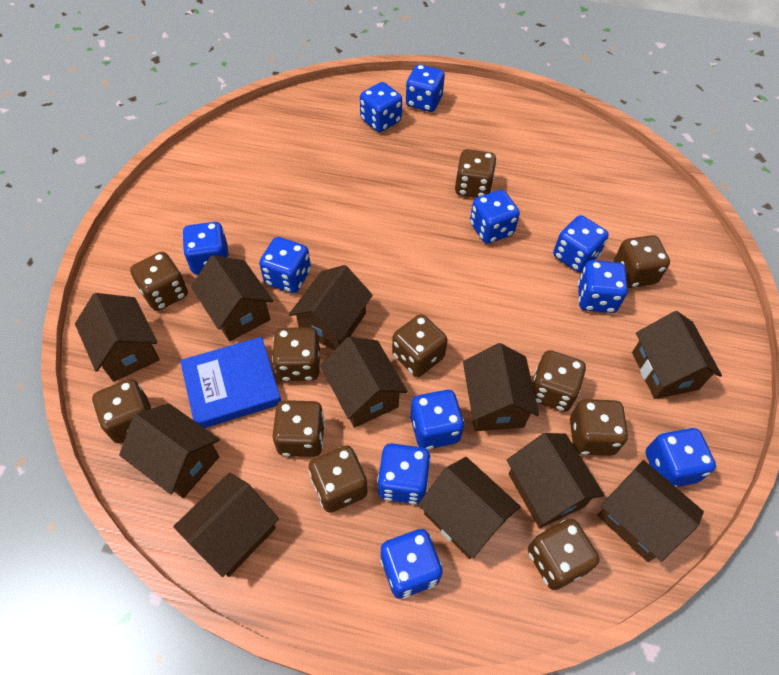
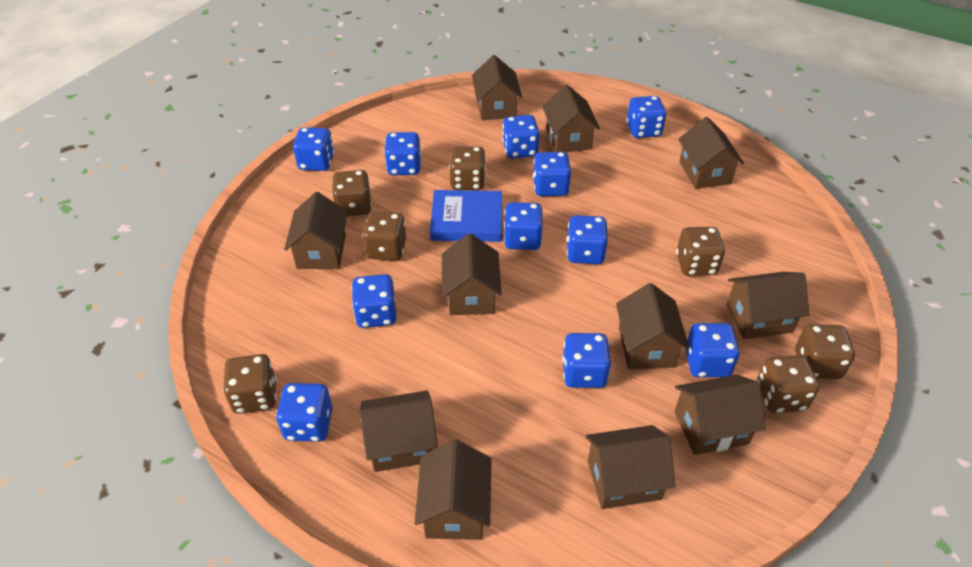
brown dice: [92,379,151,444] [130,252,188,311] [272,327,320,381] [273,400,325,457] [309,445,368,513] [392,314,448,377] [455,149,497,198] [528,519,600,590] [532,350,586,412] [570,399,628,456] [614,235,670,288] = 11 -> [223,354,277,414] [332,170,372,216] [362,212,406,261] [449,146,486,190] [676,227,725,276] [757,355,819,413] [795,324,855,379] = 7

